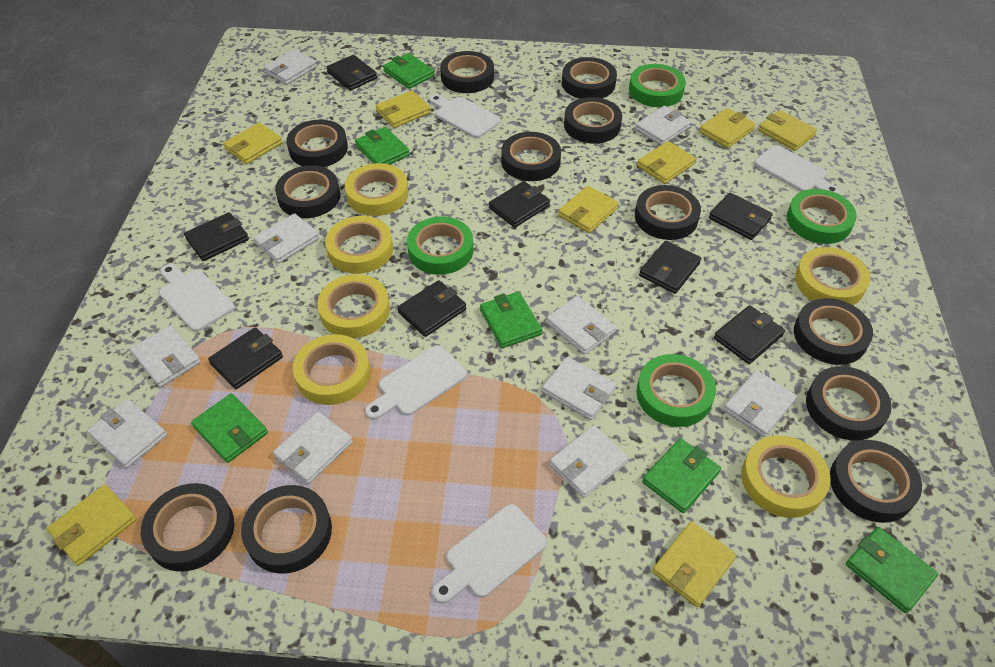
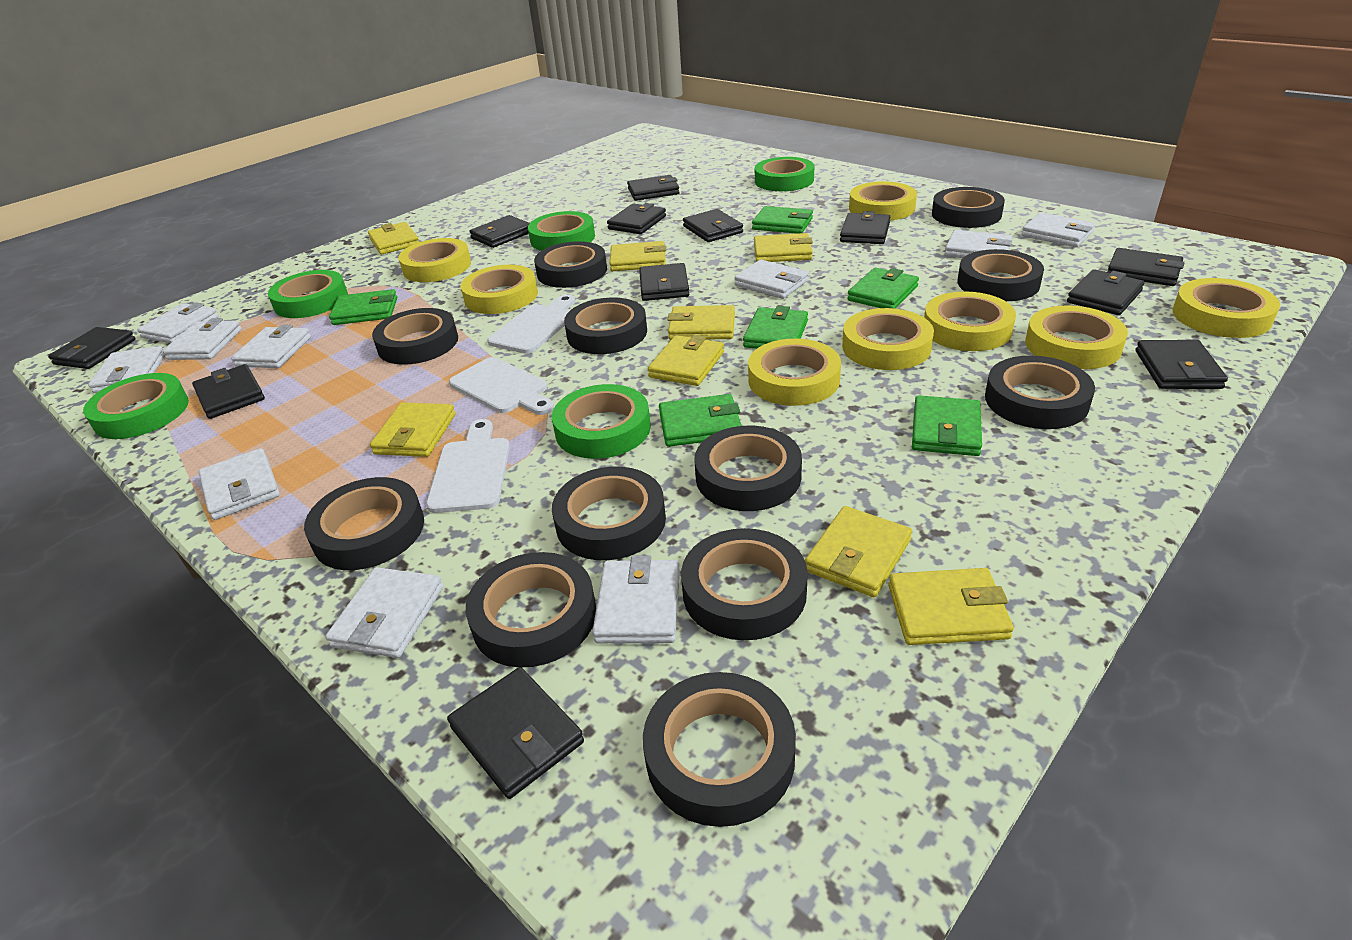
black wallet: [184,212,249,261] [208,327,283,389] [326,55,377,91] [398,280,466,337] [489,181,550,228] [639,241,701,294] [709,193,773,240] [714,305,785,364] = 8 -> [48,327,136,369] [192,364,265,419] [447,667,584,799] [469,215,529,248] [607,203,666,234] [627,175,680,201] [639,263,689,301] [683,209,743,242] [840,211,890,244] [1067,269,1145,315] [1107,248,1185,286] [1136,340,1228,389] = 12
green tape: [407,217,473,275] [629,64,686,107] [636,354,716,427] [786,189,857,244] = 4 -> [83,373,189,439] [268,270,348,318] [528,211,595,251] [552,384,651,459] [755,157,814,191] = 5
white cutting board: [159,264,235,332] [365,345,467,420] [429,94,501,138] [432,504,547,604] [754,145,840,194] = 5 -> [426,419,510,513] [449,357,554,415] [487,294,575,354] = 3
yellow tape: [293,334,370,405] [317,274,390,338] [325,216,393,274] [345,163,408,216] [741,435,830,518] [795,247,870,305] = 6 -> [398,238,471,282] [461,265,538,314] [748,339,841,406] [842,308,934,370] [849,181,917,220] [924,291,1016,351] [1025,306,1128,369] [1172,278,1280,338] = 8

